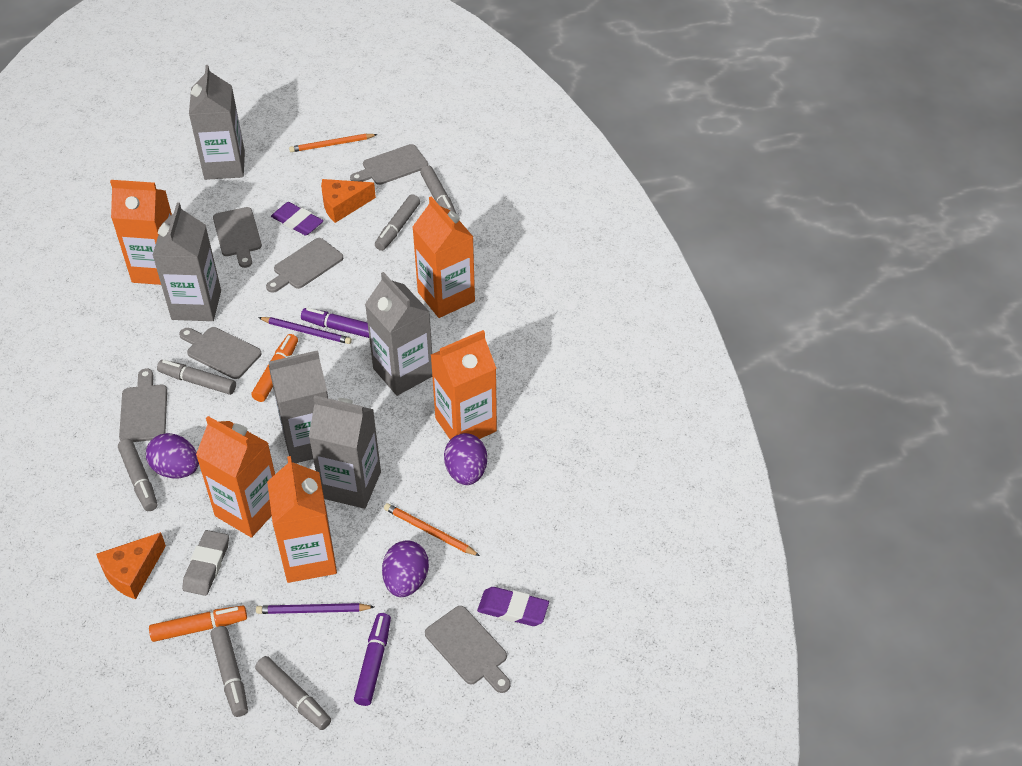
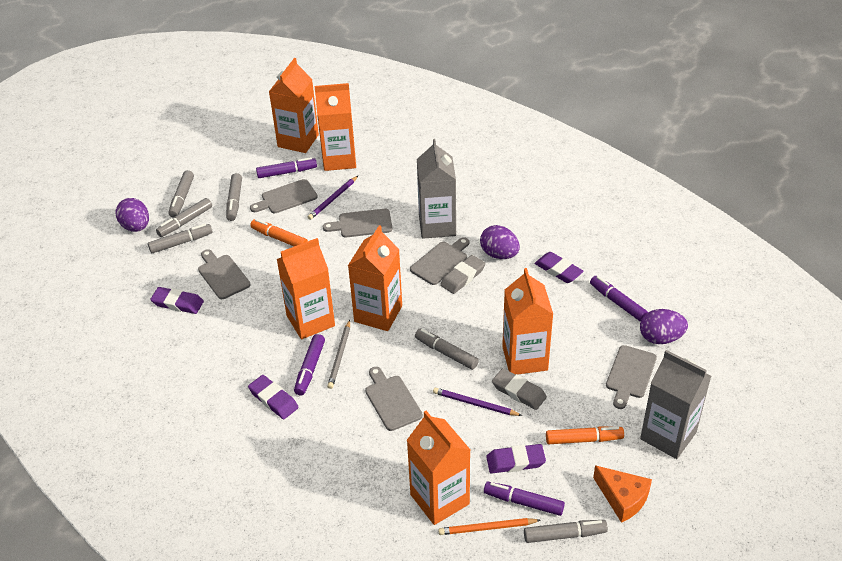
grey carton: [152,202,221,321] [189,65,245,180] [269,350,328,463] [309,396,381,509] [365,272,432,396] = 5 -> [417,139,456,239] [640,350,711,459] = 2
grey eraser: [182,530,229,596] = 1 -> [440,255,485,294] [492,368,547,410] = 2
grey pencil: none = 0 -> [327,320,350,389] = 1
orange carton: [110,180,172,285] [196,416,275,538] [267,456,337,583] [413,196,475,318] [431,330,497,440] = 5 -> [269,58,319,153] [277,238,335,339] [315,83,356,171] [348,225,402,331] [407,411,470,525] [502,268,553,375] = 6
orange cheese: [96,532,166,600] [321,179,376,223] = 2 -> [593,465,652,523] = 1
orange pencil: [289,134,378,152] [384,503,480,556] = 2 -> [438,518,540,535] = 1
purple eraser: [271,202,323,236] [477,587,549,626] = 2 -> [150,287,204,314] [248,375,299,419] [486,444,546,474] [534,252,584,283] = 4
purple marker: [301,308,369,338] [354,613,391,706] = 2 -> [256,157,317,178] [294,334,325,396] [484,482,565,516] [590,276,648,322] = 4

